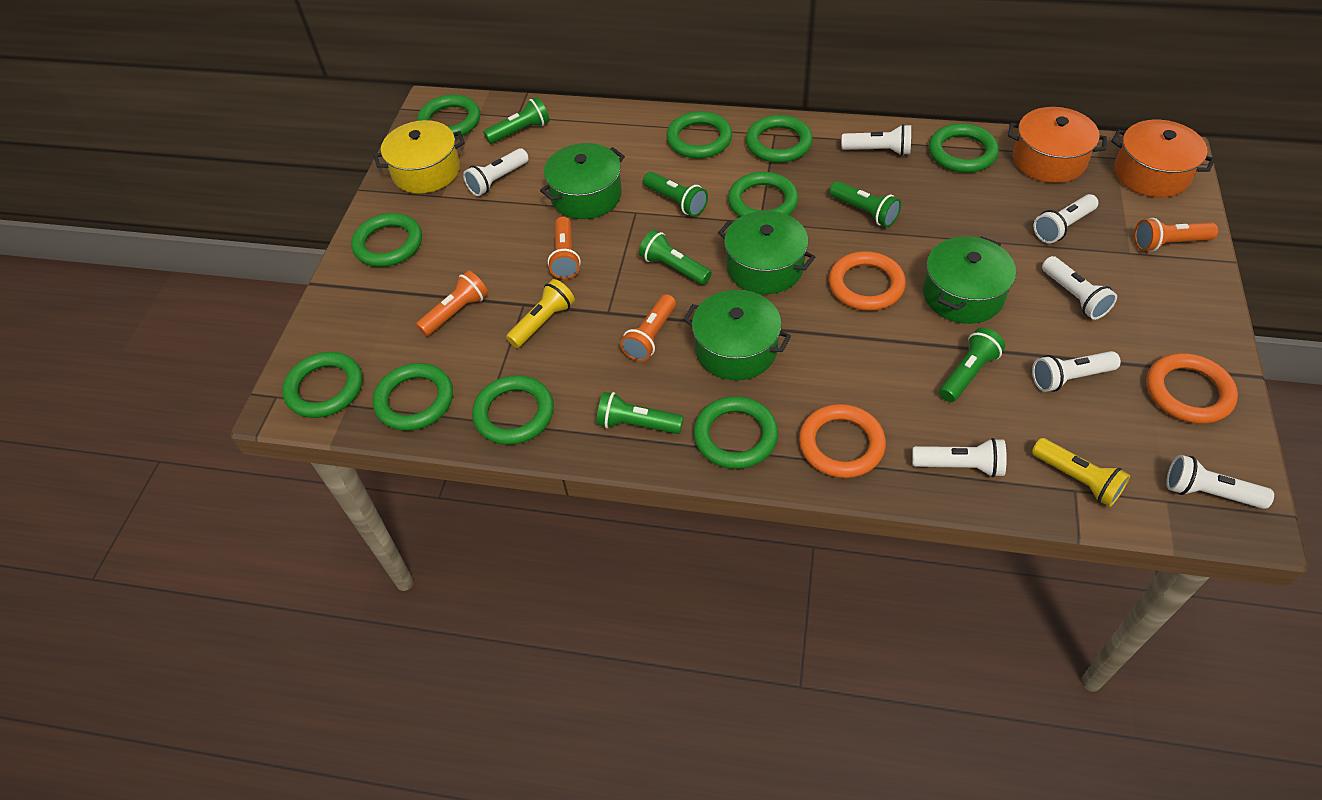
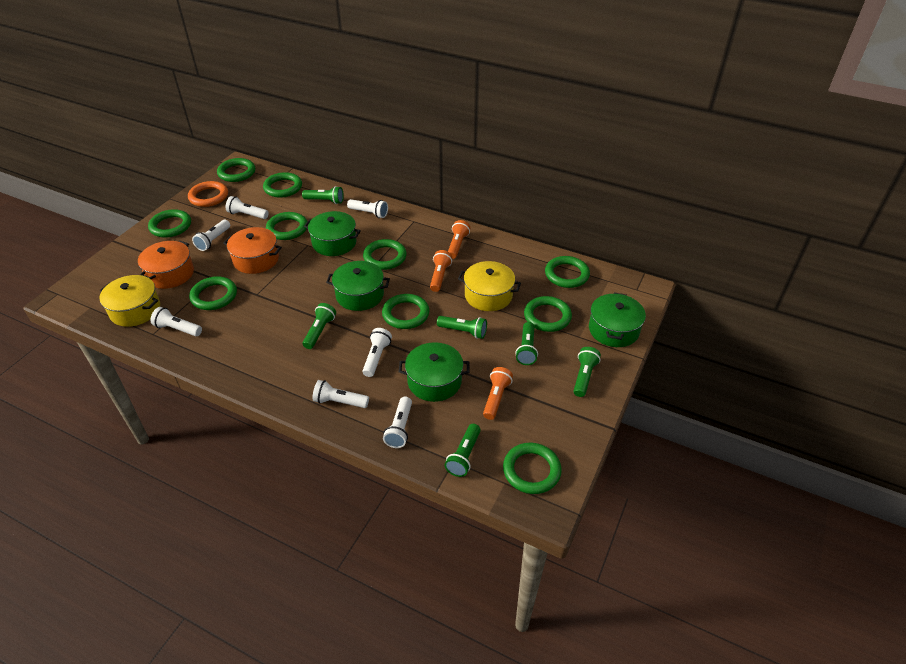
orange flashlight: [416,270,488,336] [548,217,581,279] [620,294,676,362] [1134,218,1218,252] = 4 -> [430,250,452,292] [448,220,470,259] [483,367,513,420] = 3
orange ring: [799,404,886,478] [829,251,906,311] [1146,353,1238,424] = 3 -> [188,181,228,207] = 1
yellow flashlight: [506,279,575,348] [1032,438,1130,507] = 2 -> none = 0
yellow pot: [374,120,465,194] = 1 -> [99,275,160,327] [458,261,521,311] = 2

